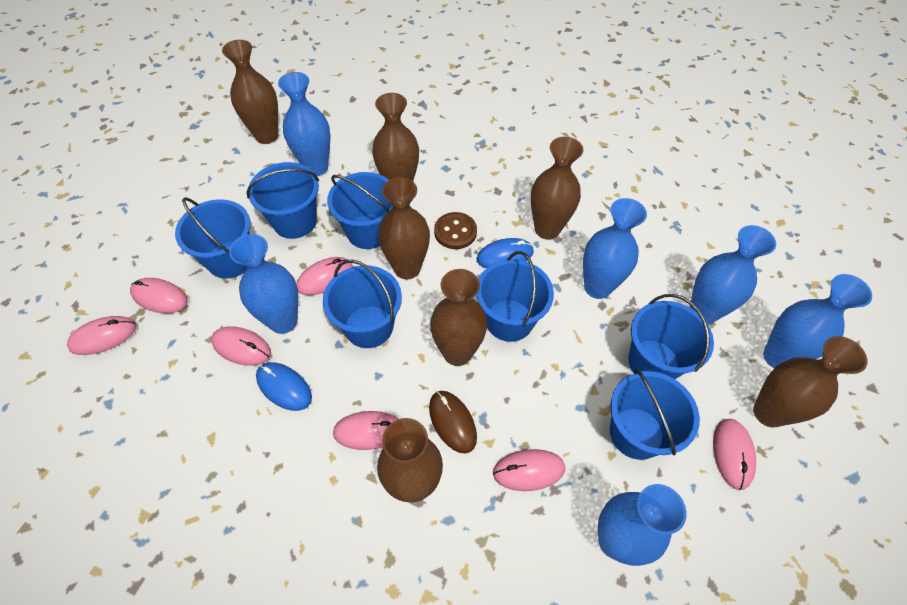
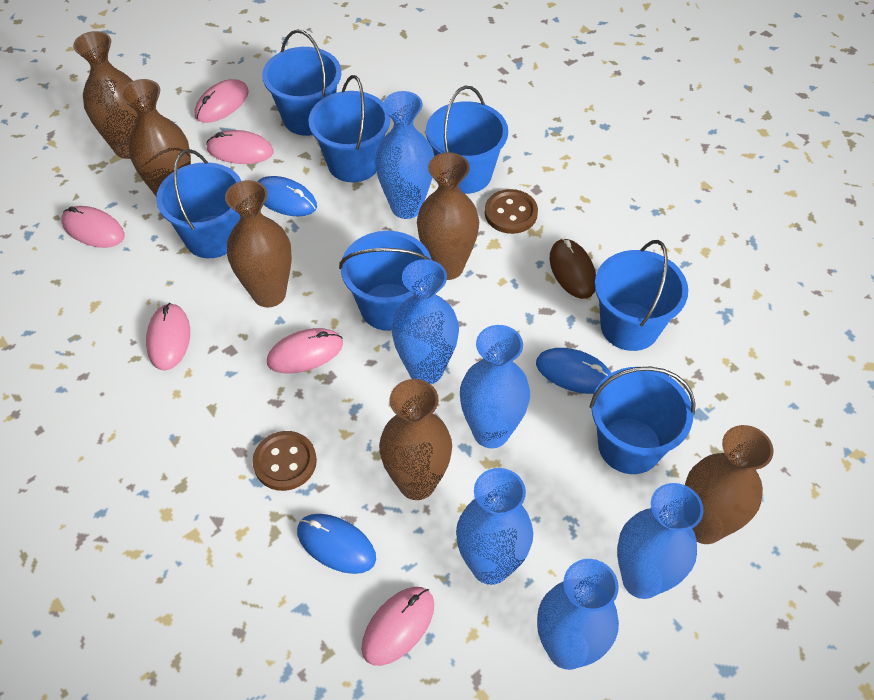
blue mouse: [256,362,312,411] [477,238,534,268] = 2 -> [257,176,317,217] [297,514,376,574] [536,348,611,394] = 3
brown button: [434,212,477,249] = 1 -> [252,431,317,491] [485,189,538,234] = 2
brown vase: [222,40,278,144] [372,93,419,181] [377,418,443,503] [378,177,430,279] [430,269,487,366] [531,137,583,240] [753,336,867,427] = 7 -> [73,31,138,159] [121,79,191,196] [225,180,292,307] [379,379,452,500] [417,152,479,280] [685,425,774,544] = 6
pink mouse: [67,316,136,355] [130,278,188,313] [211,326,271,366] [296,257,353,295] [333,411,398,450] [493,449,565,491] [713,419,756,490] = 7 -> [61,206,124,248] [146,303,190,371] [194,79,249,123] [206,130,273,164] [267,328,343,373] [361,587,434,666] = 6

